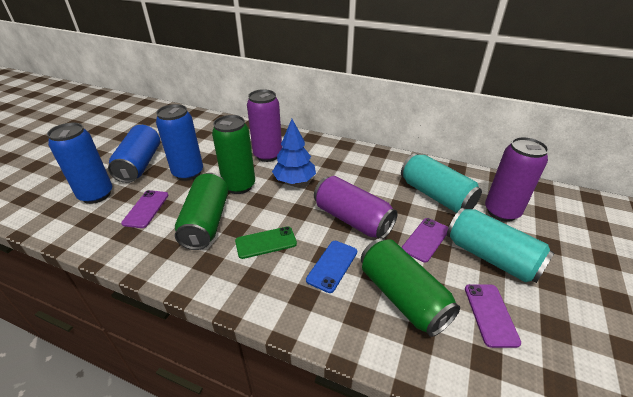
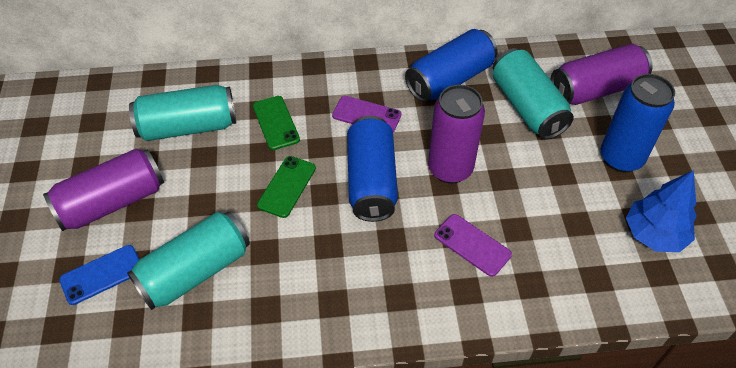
green can: [175,173,229,250] [212,115,255,194] [361,238,460,337] = 3 -> none = 0
green phone: [235,226,297,259] = 1 -> [253,96,300,150] [257,156,316,218] = 2
purple phone: [121,190,169,228] [402,218,449,263] [465,284,521,348] = 3 -> [332,96,401,133] [434,214,512,277] = 2
turquoise can: [401,153,482,213] [447,207,554,283] = 2 -> [127,212,250,310] [129,85,236,141] [493,48,574,139] = 3

